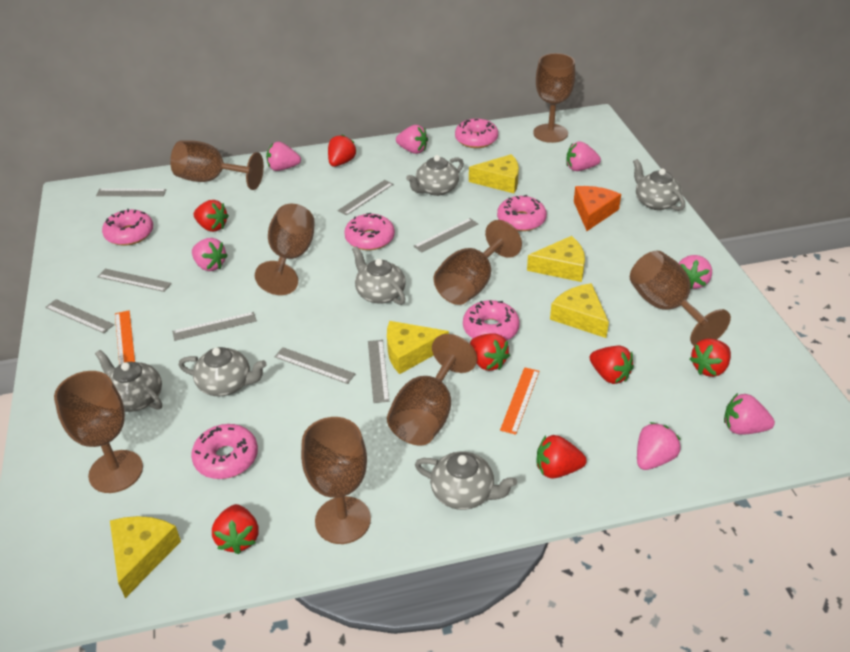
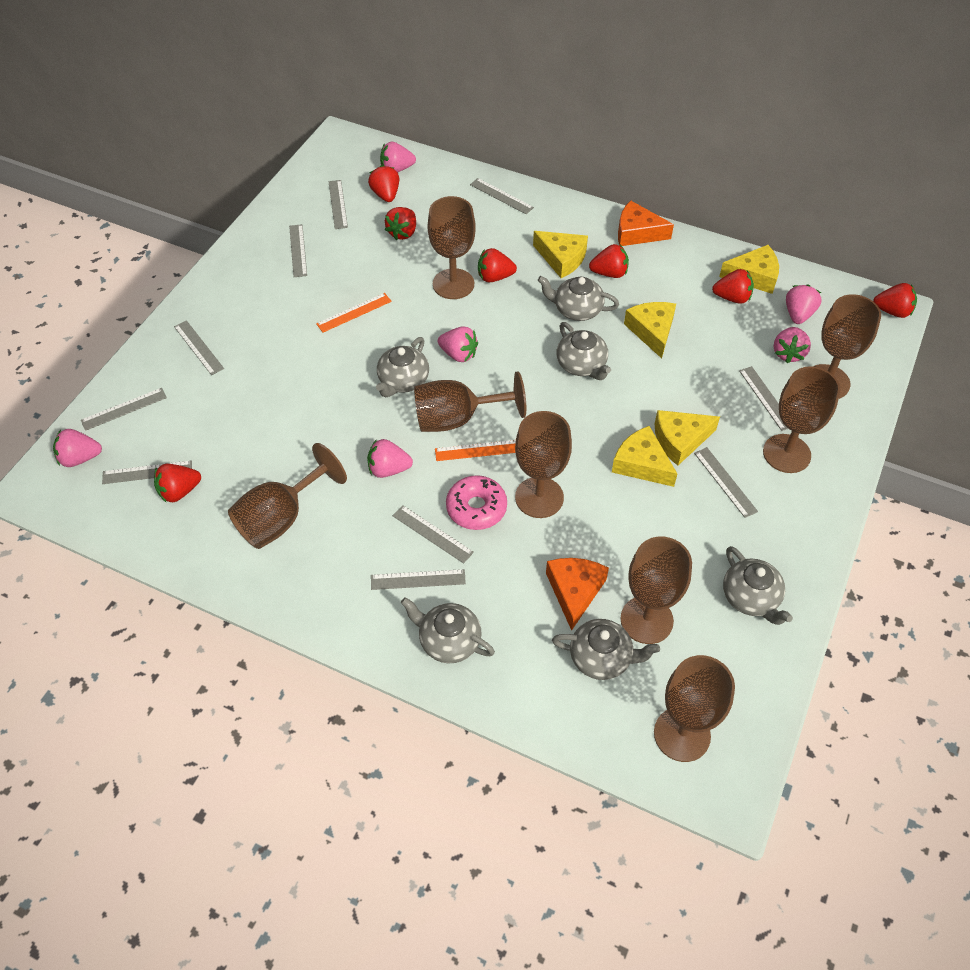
grey ruler: [45,299,114,333] [96,189,166,197] [97,269,172,292] [172,312,257,341] [274,347,355,384] [337,180,393,216] [368,340,389,403] [414,218,478,253] = 8 -> [81,388,167,431] [102,460,192,484] [174,320,224,375] [289,224,307,277] [329,180,348,229] [371,569,466,590] [393,505,474,563] [470,178,534,214] [694,447,758,518] [739,366,788,431] = 10
orange cheese: [574,186,621,231] = 1 -> [546,558,609,631] [618,201,674,246] = 2
pink donut: [102,209,153,246] [191,424,258,479] [344,213,395,250] [455,119,498,148] [463,300,520,341] [497,195,547,231] = 6 -> [446,475,507,530] = 1
pink strawberry: [192,238,228,271] [266,141,301,171] [396,125,428,154] [566,141,601,171] [637,422,681,470] [679,255,712,289] [724,393,775,435] = 7 -> [53,429,102,467] [367,439,413,478] [380,142,416,173] [438,326,478,362] [774,327,811,363] [786,285,822,324] = 6

